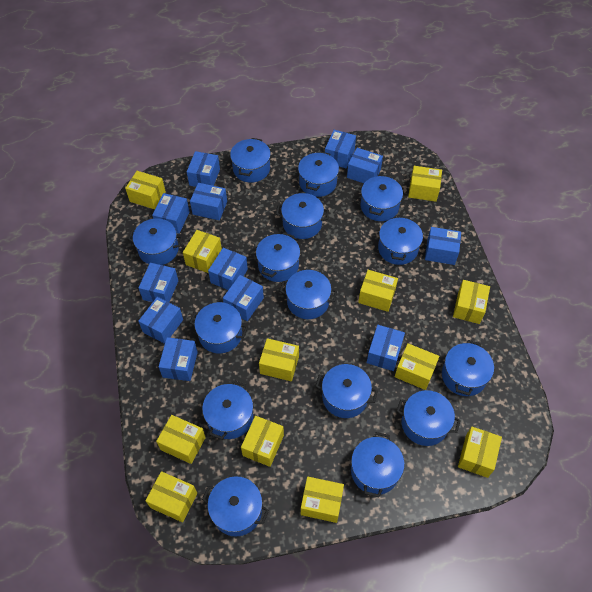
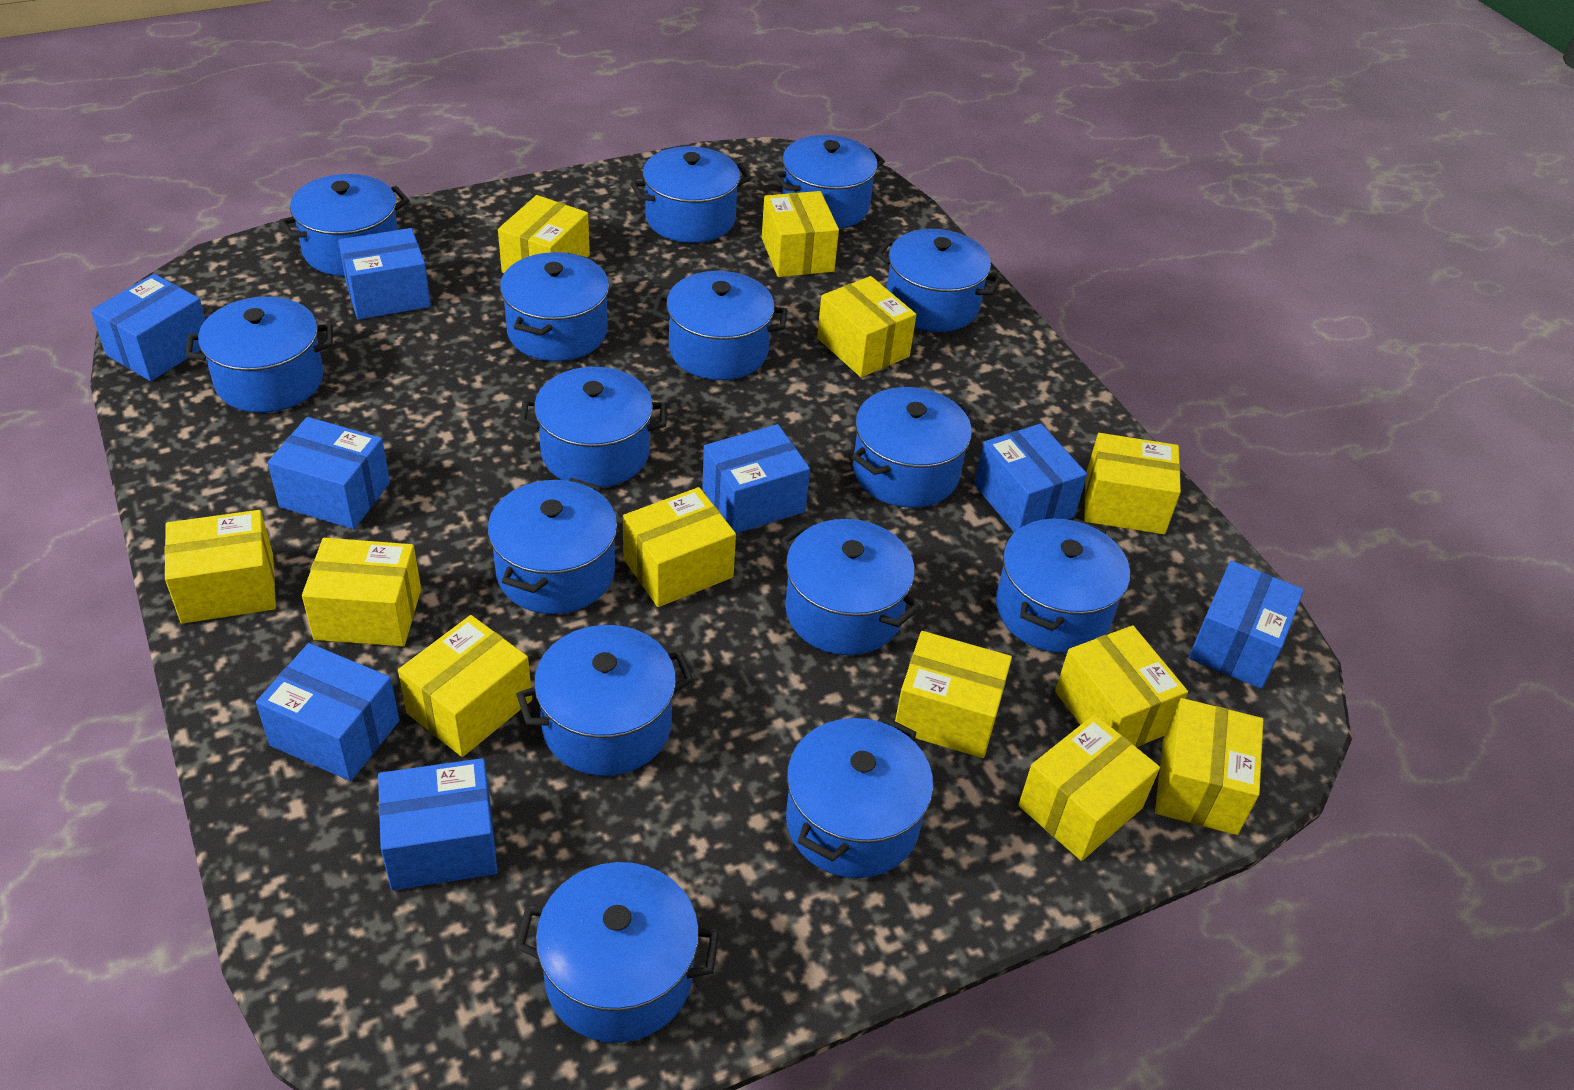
blue box: [138,263,178,302] [138,297,183,344] [152,193,190,234] [159,337,198,381] [187,151,220,187] [190,183,227,220] [208,248,248,290] [223,275,264,321] [325,130,356,168] [347,148,383,183] [367,325,405,371] [425,227,461,265] = 12 -> [91,274,206,381] [256,643,400,781] [267,417,390,529] [338,228,431,320] [378,758,497,890] [702,424,810,534] [974,424,1087,532] [1189,561,1304,689] = 8

